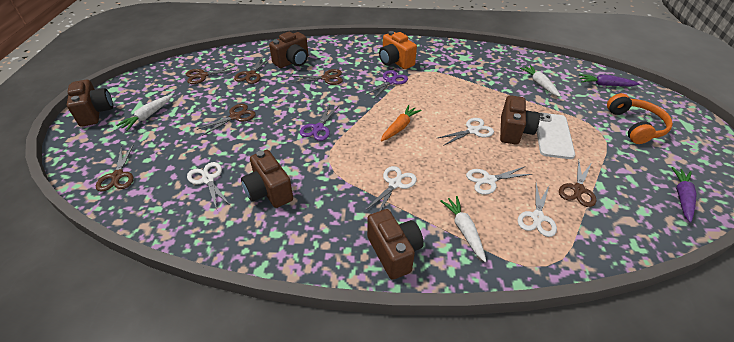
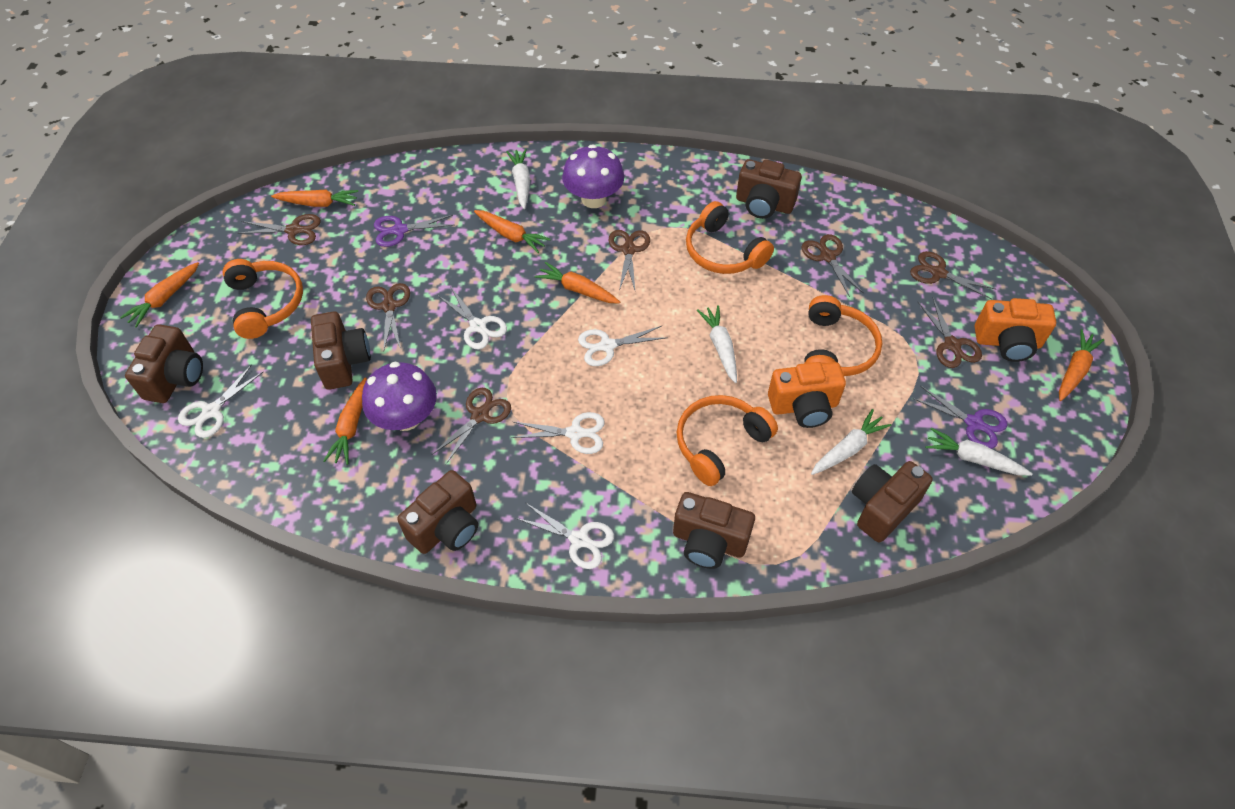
brown camera: [67,80,113,127] [241,150,293,208] [269,32,308,68] [367,209,424,280] [500,95,540,145] = 5 -> [125,324,203,403] [311,311,371,390] [397,470,478,554] [673,492,755,569] [736,159,802,219] [852,461,933,543] = 6
brown scissors: [96,144,134,191] [186,65,237,84] [196,104,256,136] [234,57,271,84] [292,69,343,85] [559,159,596,207] = 6 -> [238,214,321,245] [366,283,410,350] [432,388,511,464] [609,230,650,291] [802,234,864,297] [910,251,997,300] [918,298,982,368] = 7
orange camera: [379,31,417,69] = 1 -> [768,362,846,428] [975,298,1056,362] = 2
orange carrot: [381,105,422,142] = 1 -> [120,262,199,328] [271,189,358,207] [323,378,367,465] [474,210,551,253] [535,262,620,303] [1059,329,1104,401] = 6
orange headphones: [607,93,673,144] = 1 -> [223,259,303,339] [676,395,778,486] [686,201,774,274] [804,295,883,376] = 4
purple carrot: [579,74,639,86] [671,167,697,223] = 2 -> none = 0
purple mushroom: none = 0 -> [362,362,437,431] [562,144,624,208] = 2
white carrot: [116,95,173,131] [440,196,486,262] [520,65,561,97] = 3 -> [506,149,530,209] [697,305,737,383] [811,409,892,475] [925,428,1033,476] = 4
white phone: [537,112,575,159] = 1 -> none = 0

